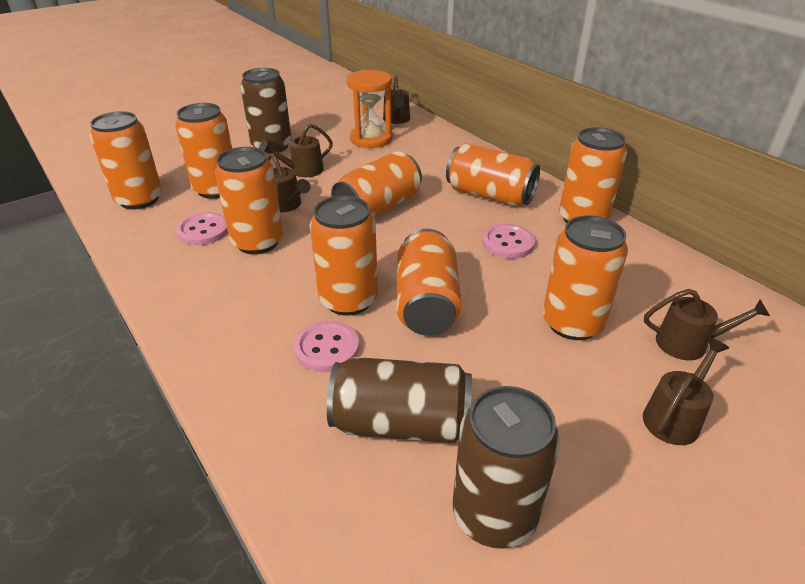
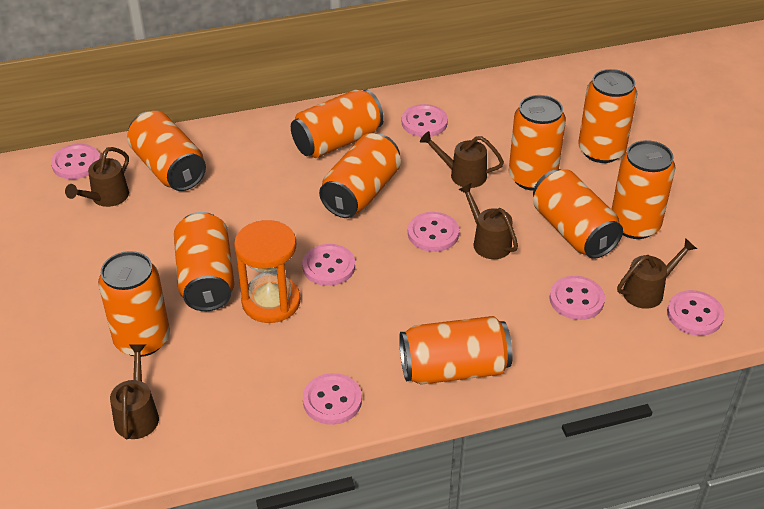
brown can: [240,68,292,154] [327,357,472,443] [453,386,560,549] = 3 -> none = 0
orange can: [90,111,162,210] [175,103,232,199] [215,147,283,254] [310,196,378,316] [331,151,422,217] [397,229,462,336] [446,143,540,206] [543,215,628,340] [559,127,627,223] = 9 -> [98,251,170,357] [127,111,206,191] [174,212,234,311] [291,89,384,158] [319,133,401,218] [399,316,513,385] [509,95,566,191] [533,169,623,259] [578,69,637,163] [611,140,675,239] = 10
pink button: [176,212,228,245] [294,321,359,372] [482,224,535,259] = 3 -> [51,144,101,179] [302,244,355,286] [303,373,362,425] [402,104,448,137] [408,212,459,252] [549,276,605,320] [667,290,725,336] = 7

